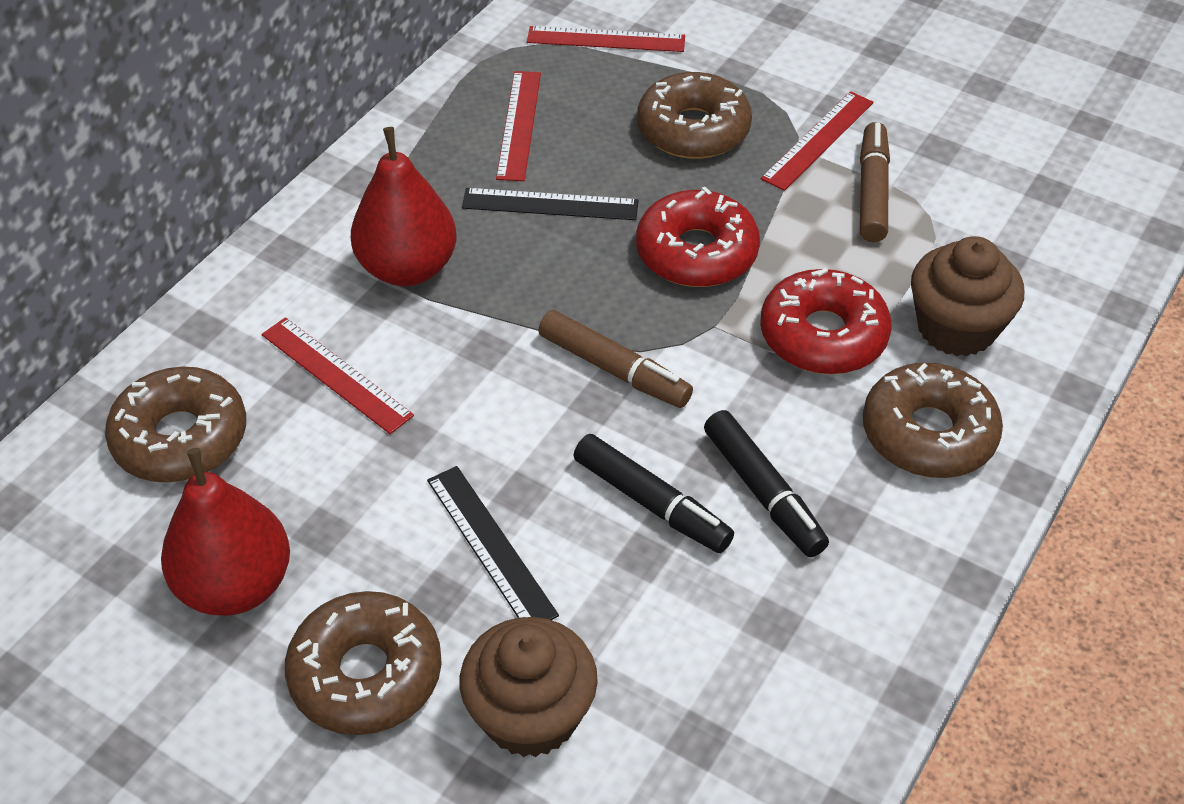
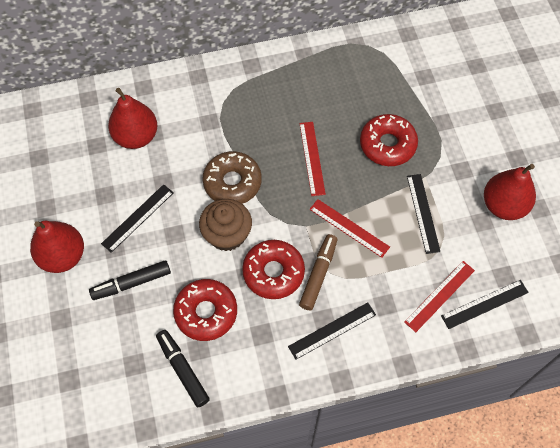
black ruler: [427,466,559,620] [462,188,639,220] = 2 -> [101,184,174,253] [288,302,376,360] [407,174,441,254] [441,280,529,329] = 4
brown cupcake: [460,617,598,757] [911,236,1024,356] = 2 -> [199,199,252,251] = 1
brown donut: [105,366,246,482] [285,591,442,735] [637,72,752,159] [863,363,1003,478] = 4 -> [203,151,262,204] = 1
brown marker: [538,310,693,408] [860,122,890,242] = 2 -> [299,234,337,310] = 1
red donut: [636,186,760,287] [760,268,891,374] = 2 -> [173,279,237,341] [242,240,305,299] [360,114,418,166] = 3
red pear: [161,448,290,616] [351,127,457,286] = 2 -> [30,221,84,273] [108,88,158,149] [484,164,536,220] = 3
red ruler: [262,317,414,434] [496,71,541,181] [527,26,685,52] [761,91,874,191] = 4 -> [299,122,326,196] [309,199,390,258] [404,261,475,332] = 3

